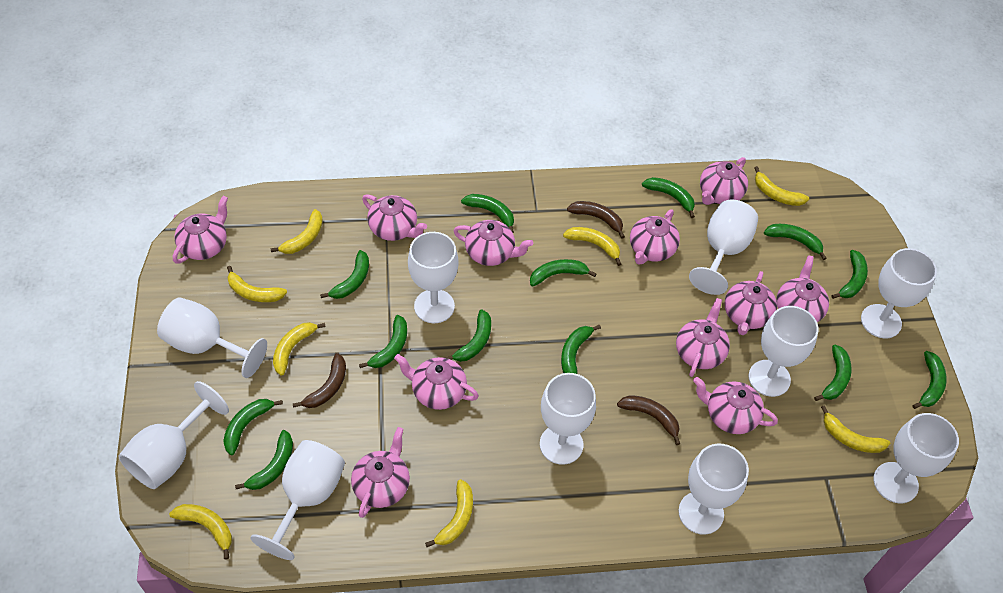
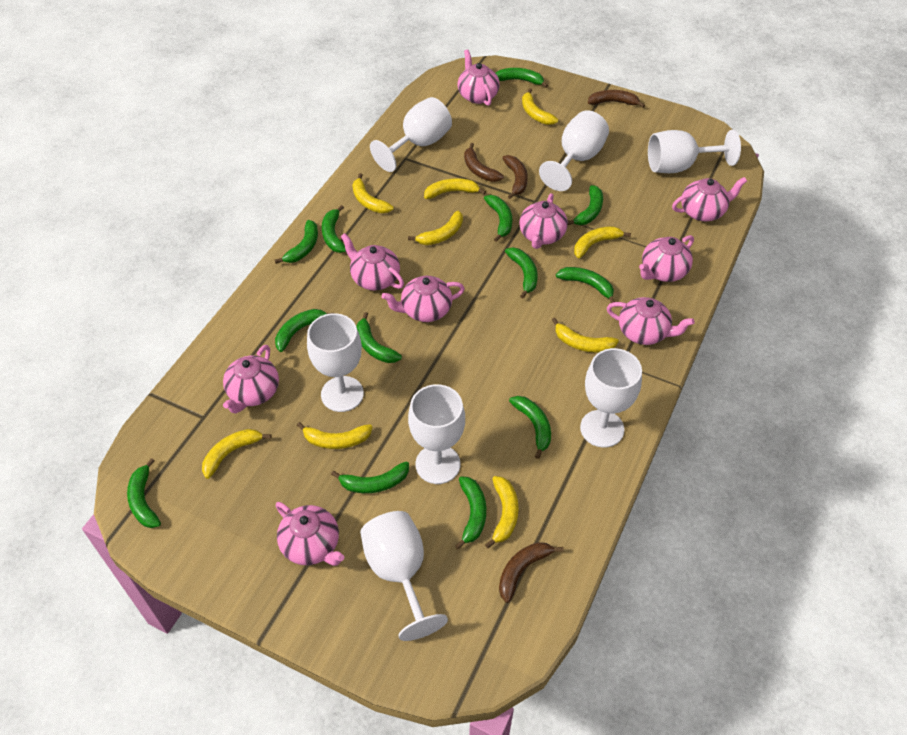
brown banana: [292,353,346,408] [567,201,625,239] [617,395,680,445] = 3 -> [464,143,504,182] [499,542,564,603] [502,155,528,199] [588,90,645,108] = 4
pink teapot: [173,196,228,264] [351,427,410,518] [362,194,427,241] [394,354,479,410] [454,220,533,266] [630,209,680,265] [676,298,730,377] [693,377,778,434] [700,157,748,205] [725,271,777,335] [776,255,829,322] = 11 -> [223,345,279,414] [276,502,344,566] [341,233,404,290] [382,276,465,322] [458,49,500,106] [519,193,568,249] [607,297,695,345] [639,235,694,282] [672,177,747,221] = 9
white goblet: [118,381,229,489] [157,297,267,378] [250,440,345,560] [408,232,459,323] [540,373,596,465] [679,444,749,535] [689,200,758,295] [749,306,818,397] [861,248,937,338] [874,413,959,503] = 10 -> [307,313,364,412] [360,511,448,641] [370,97,452,172] [408,384,465,484] [539,110,609,191] [580,348,642,448] [648,130,741,173] = 7
yellow banana: [169,504,232,560] [227,266,287,302] [271,209,323,254] [273,322,326,376] [425,479,473,547] [563,227,621,266] [754,166,809,206] [821,405,890,453] = 8 -> [202,429,272,479] [297,422,373,449] [352,173,393,213] [408,211,463,245] [424,178,486,199] [485,476,519,548] [522,88,558,125] [552,318,619,353] [574,226,631,258] = 9

